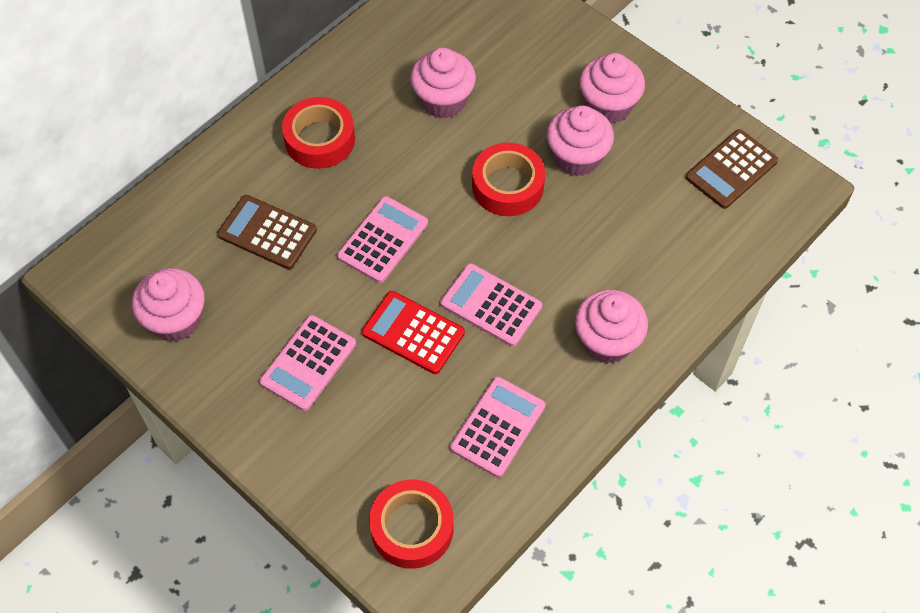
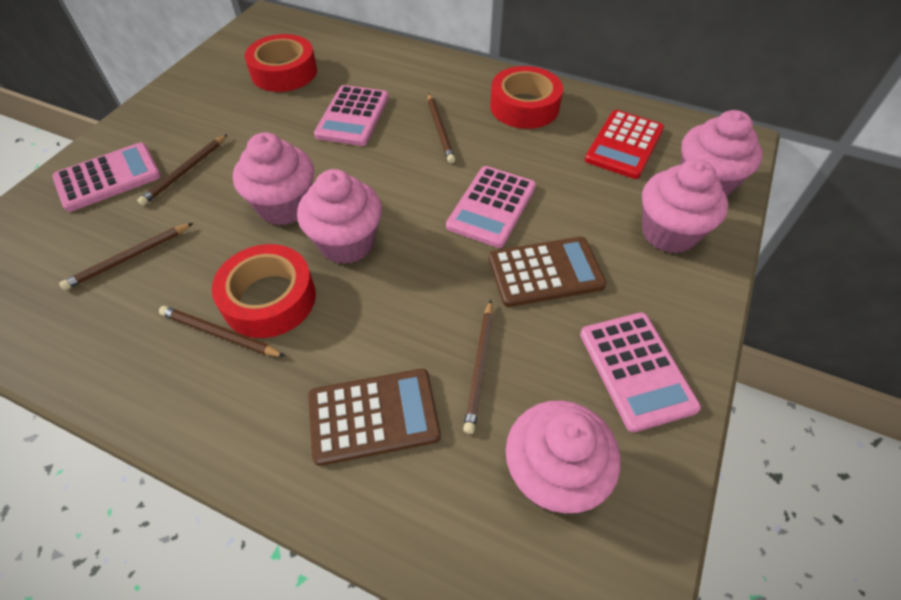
brown pencil: none = 0 -> [59,223,193,290] [137,134,228,206] [159,306,285,357] [428,93,455,163] [463,300,493,434] = 5

